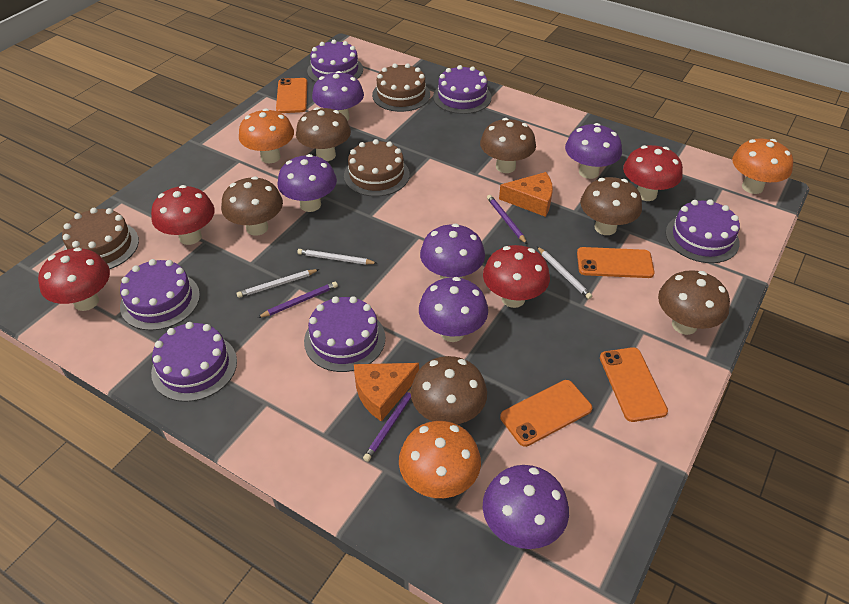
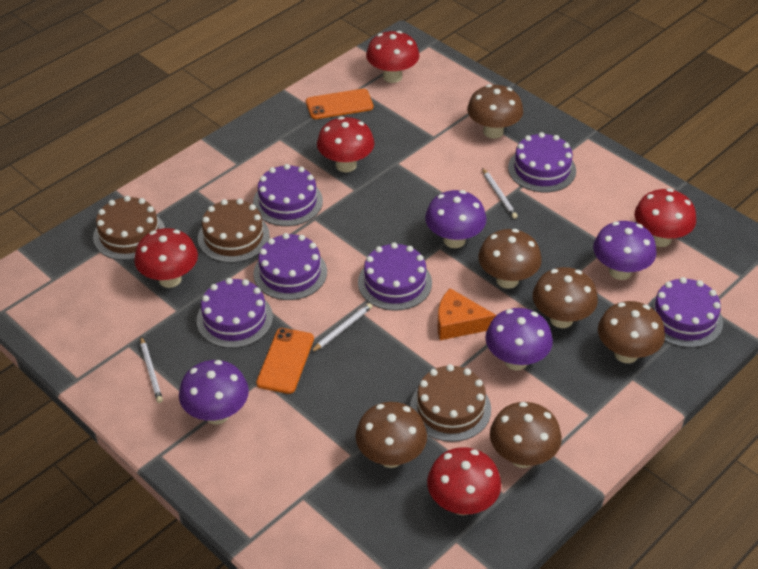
orange cheese: [354,363,419,421] [499,172,553,217] = 2 -> [438,288,496,340] = 1
orange mushroom: [239,108,294,163] [399,421,481,498] [732,139,793,194] = 3 -> none = 0
orange phone: [276,78,307,113] [500,380,592,447] [577,247,655,278] [600,347,668,422] = 4 -> [256,328,314,394] [306,89,373,119] = 2
purple mushroom: [278,154,337,212] [312,71,364,121] [419,277,488,342] [420,224,485,279] [483,465,569,549] [565,123,622,179] = 6 -> [179,360,249,424] [425,190,487,248] [485,308,553,370] [593,221,657,280] = 4
purple pencil: [257,282,338,318] [363,389,411,462] [487,195,527,244] = 3 -> none = 0
red mushroom: [38,247,110,311] [151,185,215,245] [483,245,550,308] [623,145,683,201] = 4 -> [134,228,198,288] [317,117,374,172] [366,31,419,83] [427,447,501,515] [635,189,696,247] = 5

